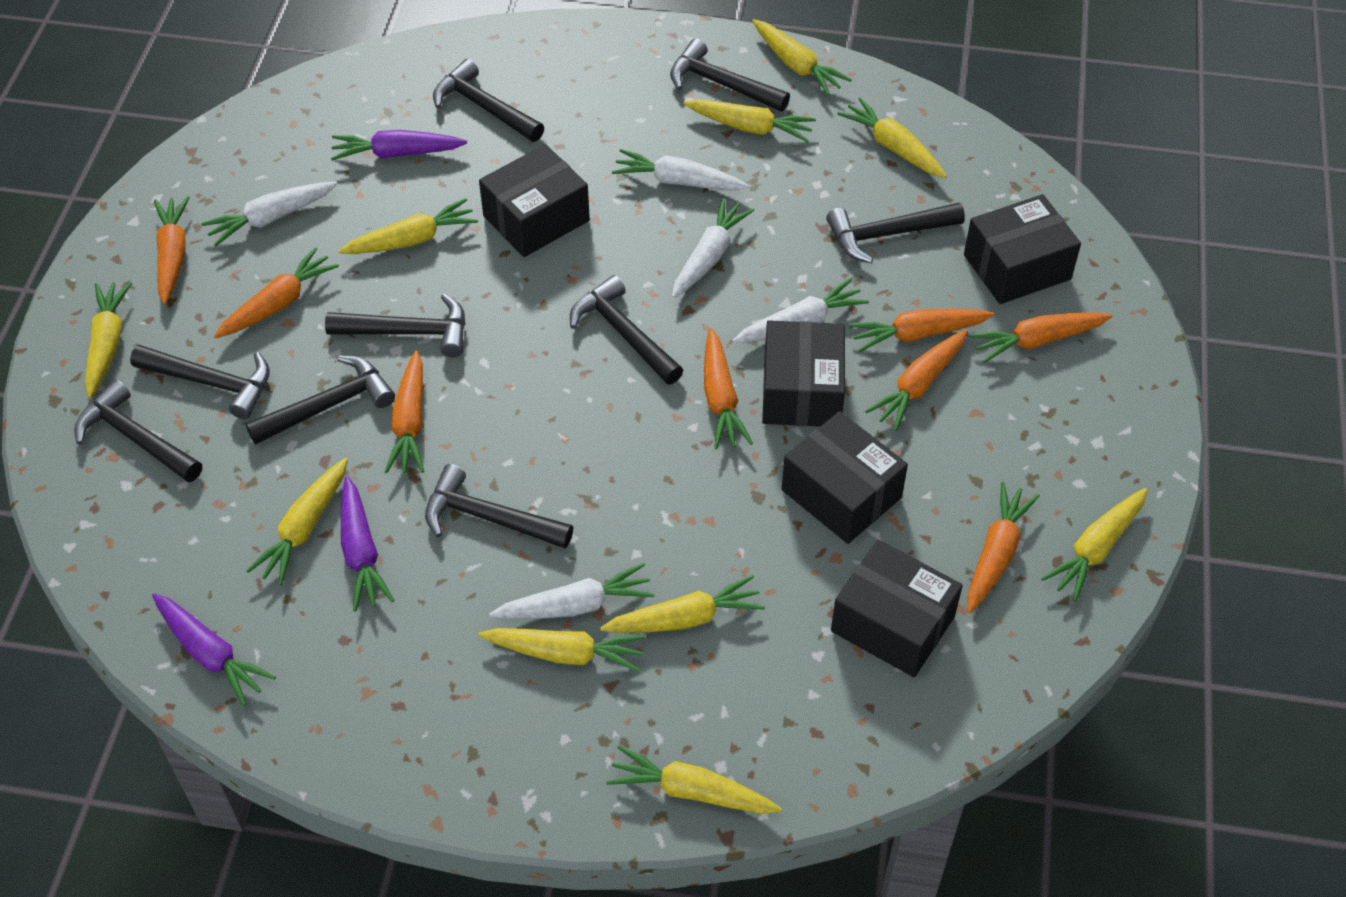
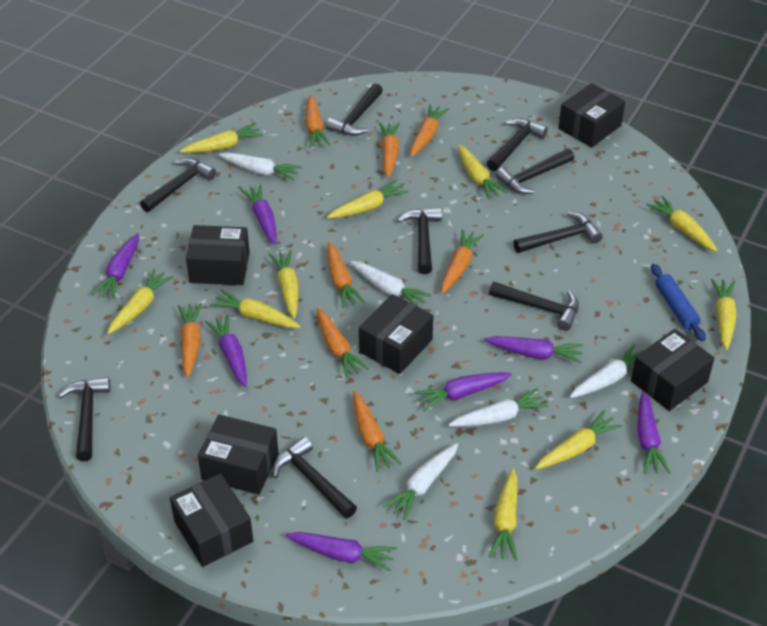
black box: [479,144,590,257] [762,320,845,427] [782,411,908,544] [831,540,963,677] [964,194,1081,304] = 5 -> [170,473,253,567] [186,225,250,285] [198,415,278,494] [359,294,433,374] [558,83,625,147] [631,329,714,411] = 6
blue rolling pin: none = 0 -> [651,264,706,341] = 1
purple carrot: [152,593,276,706] [331,130,467,161] [341,476,395,612] = 3 -> [92,233,139,299] [205,314,247,387] [240,184,277,245] [286,532,397,572] [414,372,512,411] [484,336,583,363] [637,391,671,474] = 7

